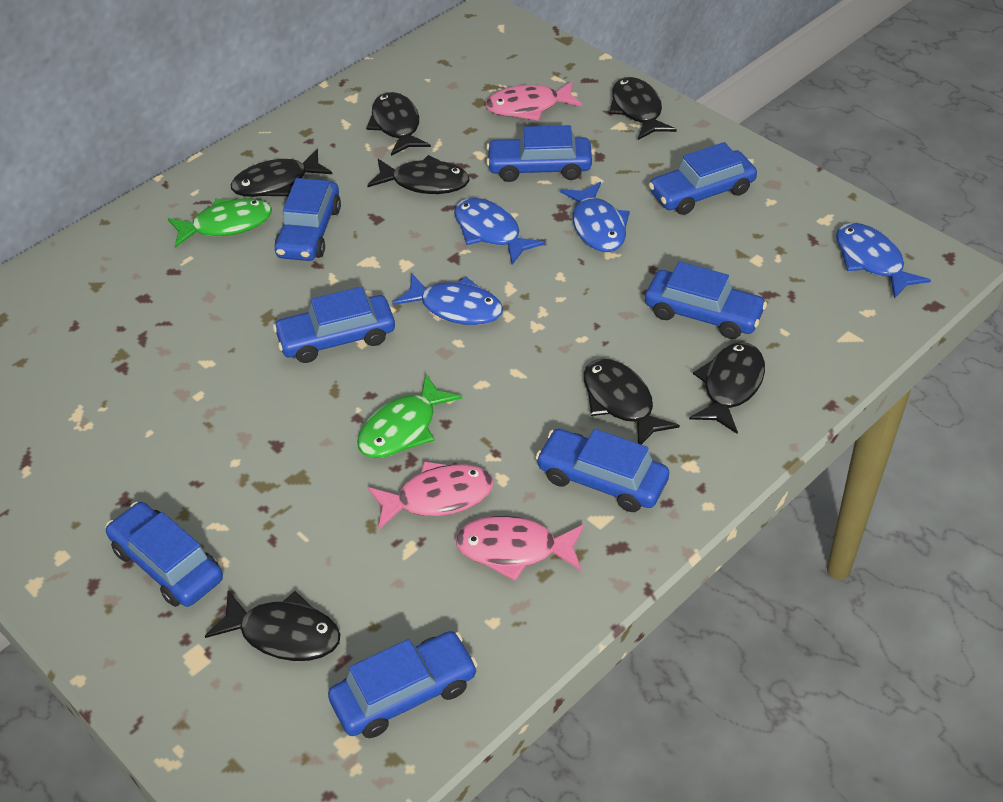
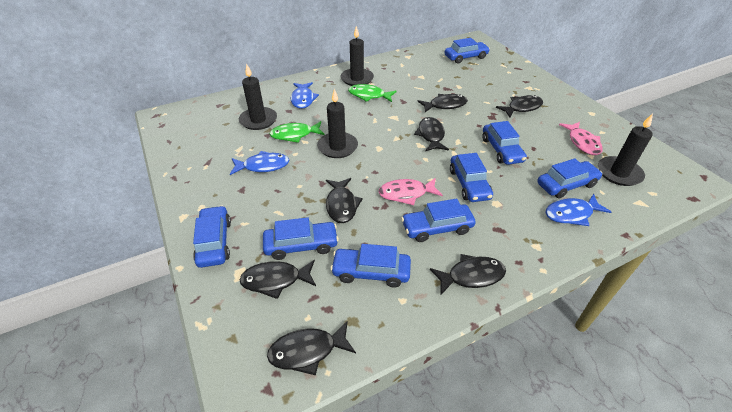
black candle: none = 0 -> [239,63,277,130] [317,89,358,158] [341,26,374,86] [598,114,653,186] = 4
blue fish: [392,274,503,325] [454,198,545,265] [560,182,630,252] [836,223,931,299] = 4 -> [230,151,289,175] [291,82,319,109] [545,194,611,226] = 3
pink fish: [368,461,493,530] [455,516,584,581] [486,81,582,120] = 3 -> [379,178,443,205] [559,122,603,155] = 2

